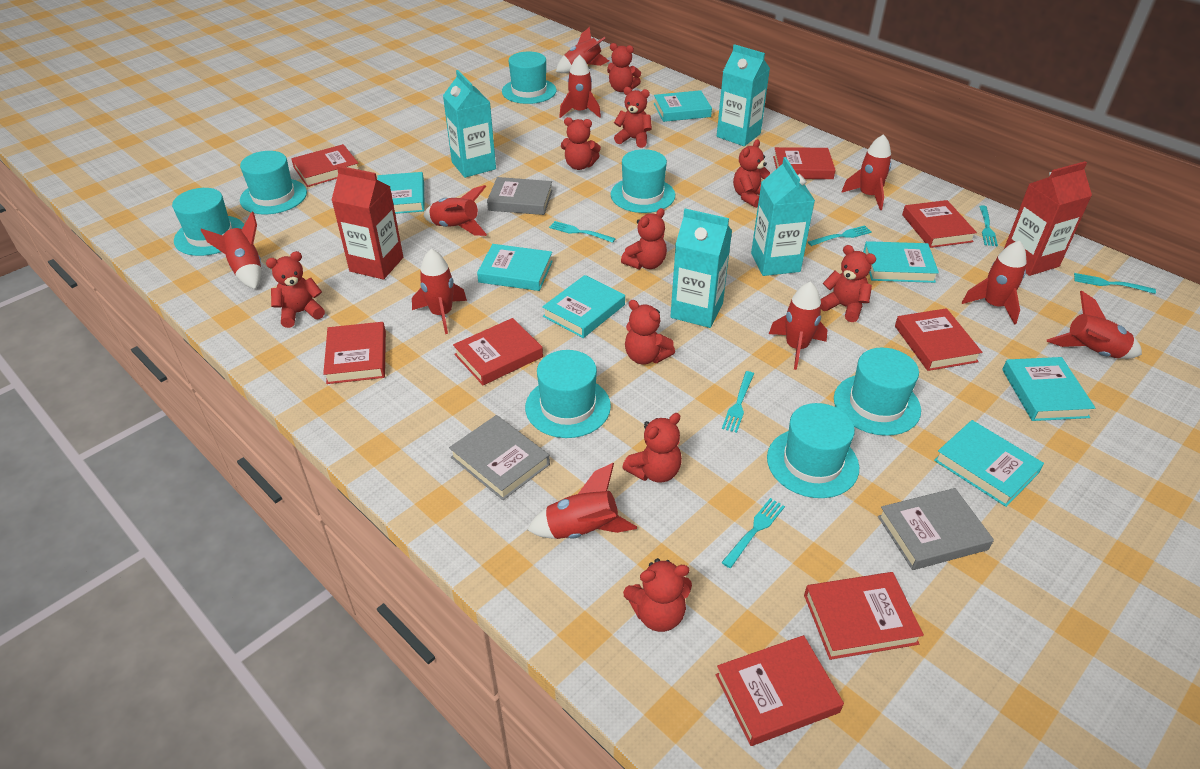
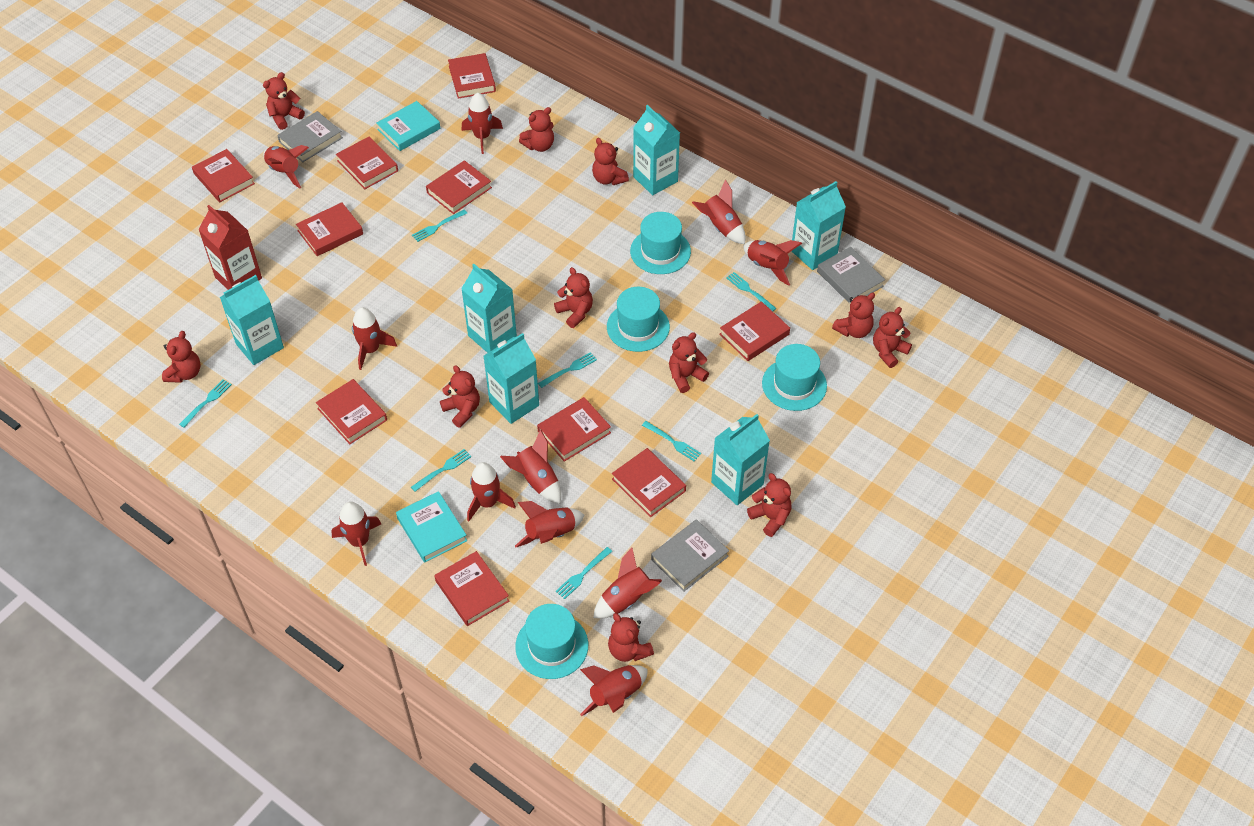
red book: [291,144,359,187] [323,322,386,384] [453,318,543,385] [716,635,844,746] [773,147,835,179] [804,572,924,660] [895,308,982,371] [902,200,977,248] = 8 -> [192,149,255,202] [296,202,363,256] [316,379,387,444] [336,137,398,189] [426,160,492,214] [434,551,510,626] [448,53,496,99] [537,397,611,462] [612,448,686,517] [720,301,790,361] = 10
red carton: [332,166,403,280] [1004,161,1092,276] = 2 -> [198,205,262,290] = 1
red rocket: [201,212,262,289] [412,249,467,334] [424,185,487,236] [528,463,637,539] [556,27,609,73] [559,55,601,118] [769,281,827,370] [841,134,891,210] [962,241,1027,325] [1047,291,1142,359] = 10 -> [263,145,309,189] [332,502,381,566] [352,307,397,370] [462,93,503,154] [467,462,516,521] [500,430,561,504] [515,501,584,547] [580,665,648,716] [593,548,662,618] [692,179,746,244] [744,240,802,286] = 11
red teddy bear: [266,251,325,328] [561,117,601,170] [607,43,641,92] [614,87,652,148] [621,208,667,269] [622,413,682,483] [623,558,692,632] [625,300,675,365] [733,139,770,208] [820,245,876,322] = 10 -> [162,331,200,383] [263,72,305,130] [440,365,480,428] [519,107,554,152] [554,267,593,328] [592,138,629,185] [608,613,654,662] [669,332,709,393] [747,473,791,537] [832,292,875,338] [873,307,912,368] = 11
turquoise book: [377,172,425,214] [477,244,553,291] [542,275,625,338] [654,90,712,122] [863,241,939,283] [934,420,1044,507] [1002,357,1095,421] = 7 -> [376,101,440,151] [396,491,467,563] = 2
turquoise carton: [443,70,496,178] [670,209,732,328] [717,44,770,146] [751,157,815,276] = 4 -> [220,275,284,365] [461,264,517,353] [484,333,539,424] [633,105,680,195] [711,414,770,505] [792,181,846,270] = 6
turquoise fork: [549,221,616,243] [721,498,785,568] [722,371,754,433] [808,225,872,246] [979,205,998,246] [1074,273,1156,294] = 6 -> [179,379,232,427] [411,449,471,492] [412,209,467,242] [538,352,597,388] [556,547,612,599] [642,421,701,461] [726,272,777,311] = 7
turquoise hat: [172,188,244,256] [240,151,307,214] [502,51,557,104] [525,350,611,438] [611,149,675,213] [767,403,859,498] [834,348,921,436] = 7 -> [515,604,588,679] [607,287,670,352] [630,212,691,274] [762,344,827,411] = 4

